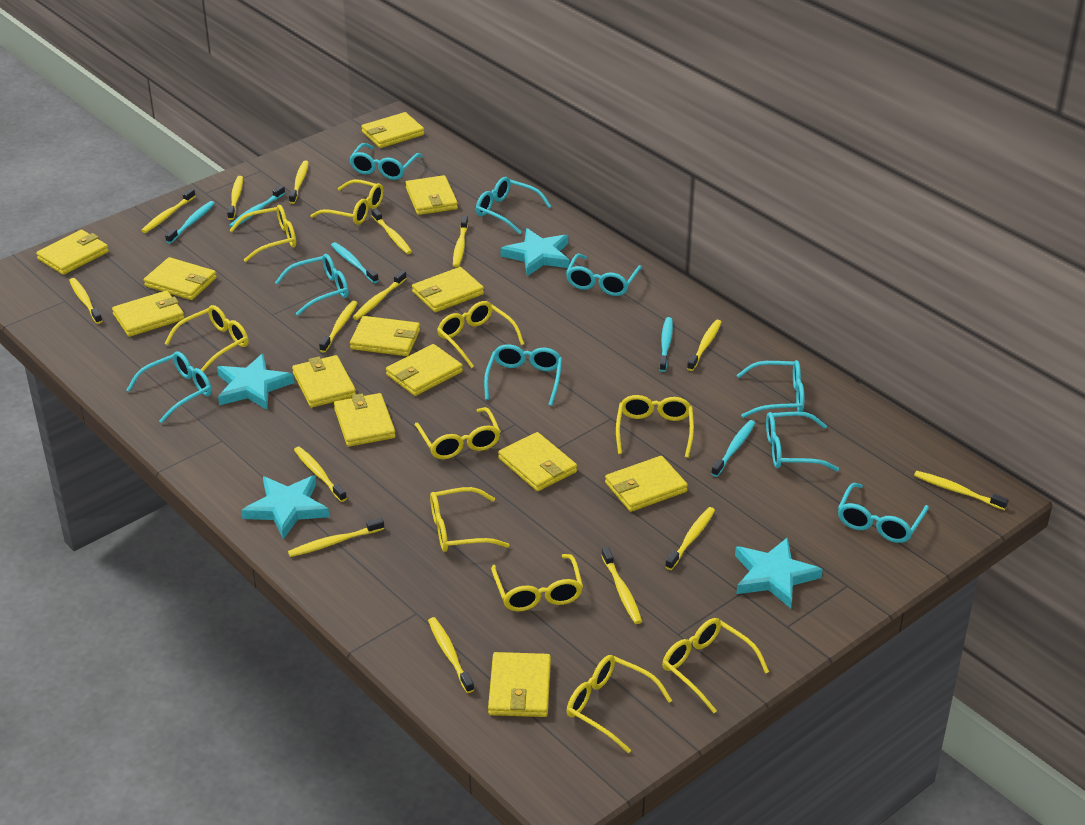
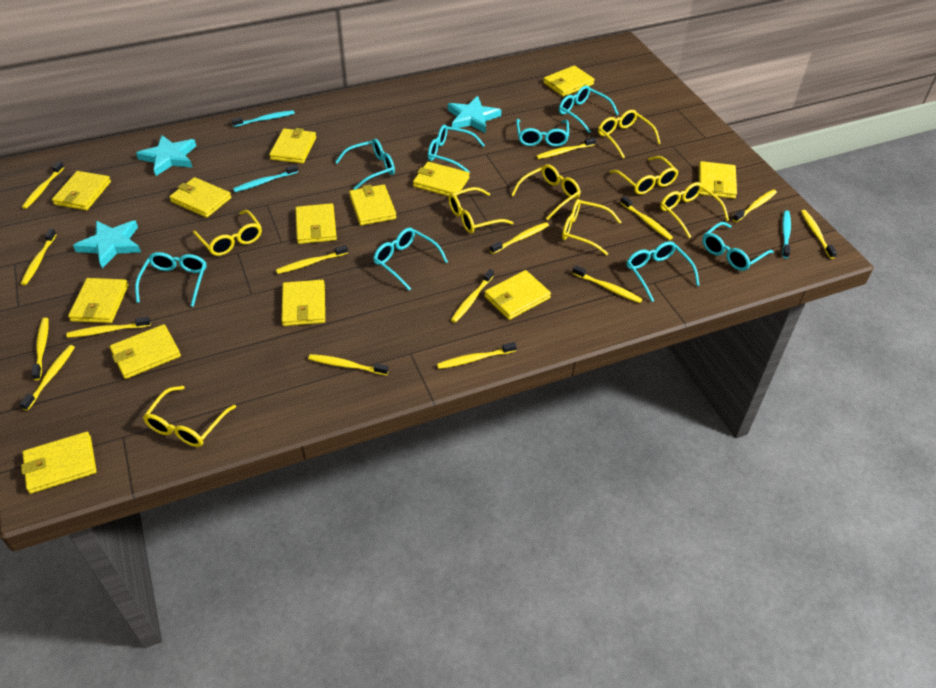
turquoise glasses: [126,351,212,423] [275,254,349,316] [349,143,423,180] [476,177,552,234] [484,344,562,406] [566,253,642,296] [737,360,804,418] [766,412,839,471] [838,483,929,543] = 9 -> [135,252,206,307] [335,138,395,190] [373,228,448,290] [428,125,485,172] [516,119,569,147] [559,85,619,133] [627,241,700,302] [702,222,774,271] = 8
turquoise star: [217,354,295,410] [241,475,329,539] [500,228,570,276] [735,537,823,608] = 4 -> [73,220,141,268] [136,135,196,176] [448,96,501,133] = 3
turquoise toothbrush: [165,201,215,244] [229,185,285,228] [331,242,379,283] [659,317,673,372] [711,420,755,477] = 5 -> [231,110,295,127] [233,164,298,192] [782,210,791,258] = 3
yellow glasses: [164,305,248,372] [230,205,296,262] [310,179,384,225] [415,407,501,459] [430,487,510,552] [437,301,524,368] [491,554,583,611] [567,655,672,753] [616,395,694,458] [662,618,769,713] = 10 -> [143,386,236,447] [193,210,262,256] [448,187,514,233] [511,164,581,220] [562,199,621,255] [598,110,661,158] [610,156,679,195] [660,182,729,238] = 8

